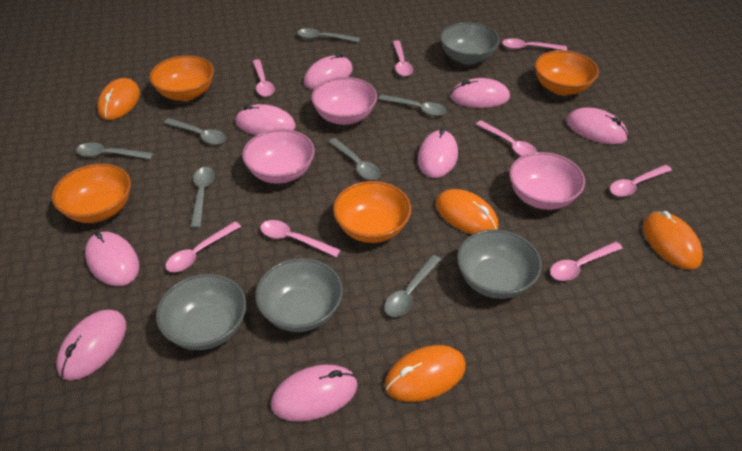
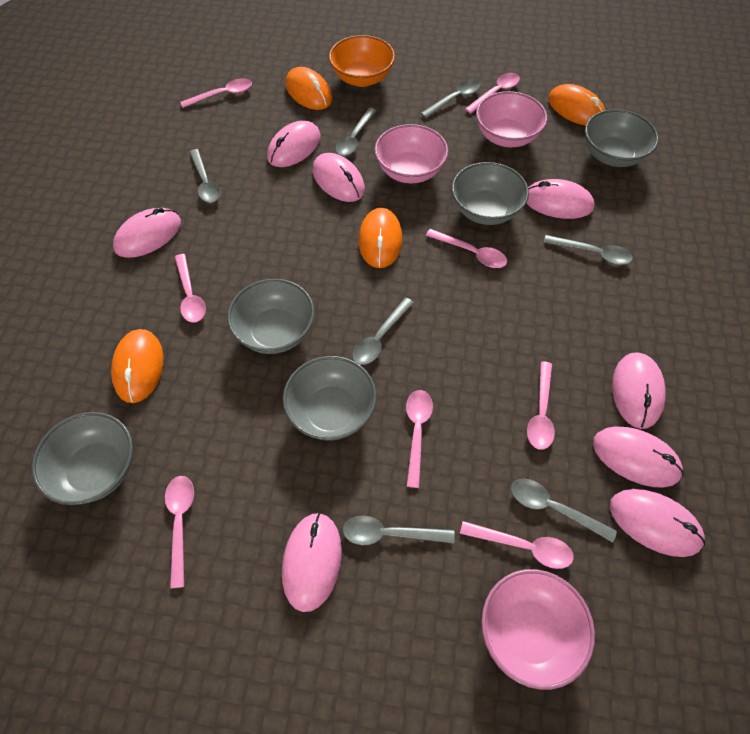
grey bowl: [156,274,247,350] [255,258,343,332] [440,22,500,65] [457,229,542,299] = 4 -> [32,412,133,505] [227,279,315,354] [283,356,377,441] [452,162,529,225] [585,109,659,167] = 5
orange bowl: [52,164,131,223] [149,55,214,101] [333,181,411,243] [535,50,599,95] = 4 -> [329,35,395,87] = 1

